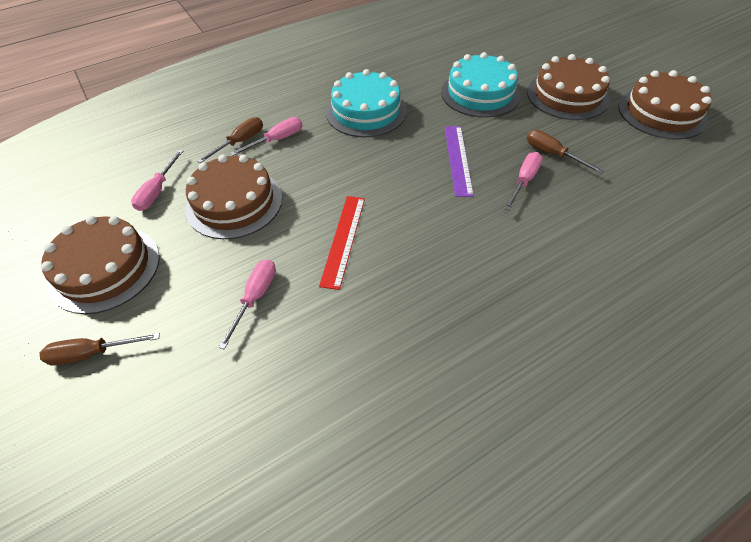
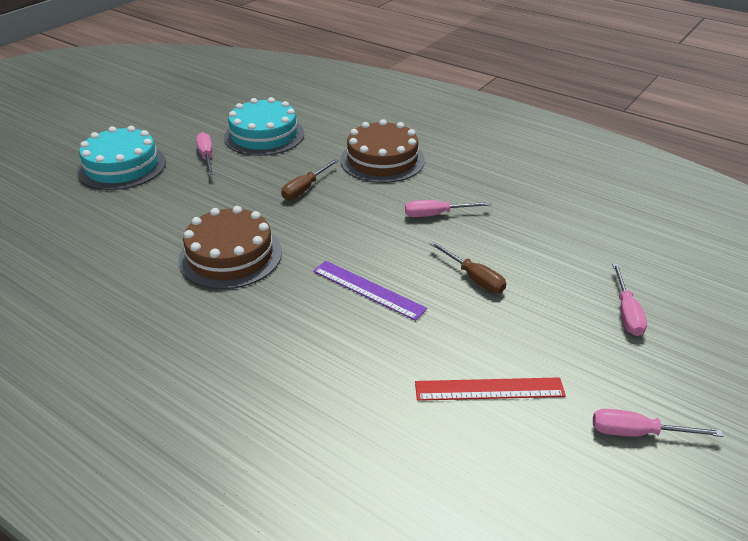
brown cake: [41,216,160,314] [186,154,282,239] [527,54,610,120] [618,70,712,139] = 4 -> [178,206,282,289] [340,119,425,183] = 2
brown screwdriver: [40,333,160,366] [197,117,263,163] [527,130,604,174] = 3 -> [281,159,339,200] [430,241,506,293] = 2

